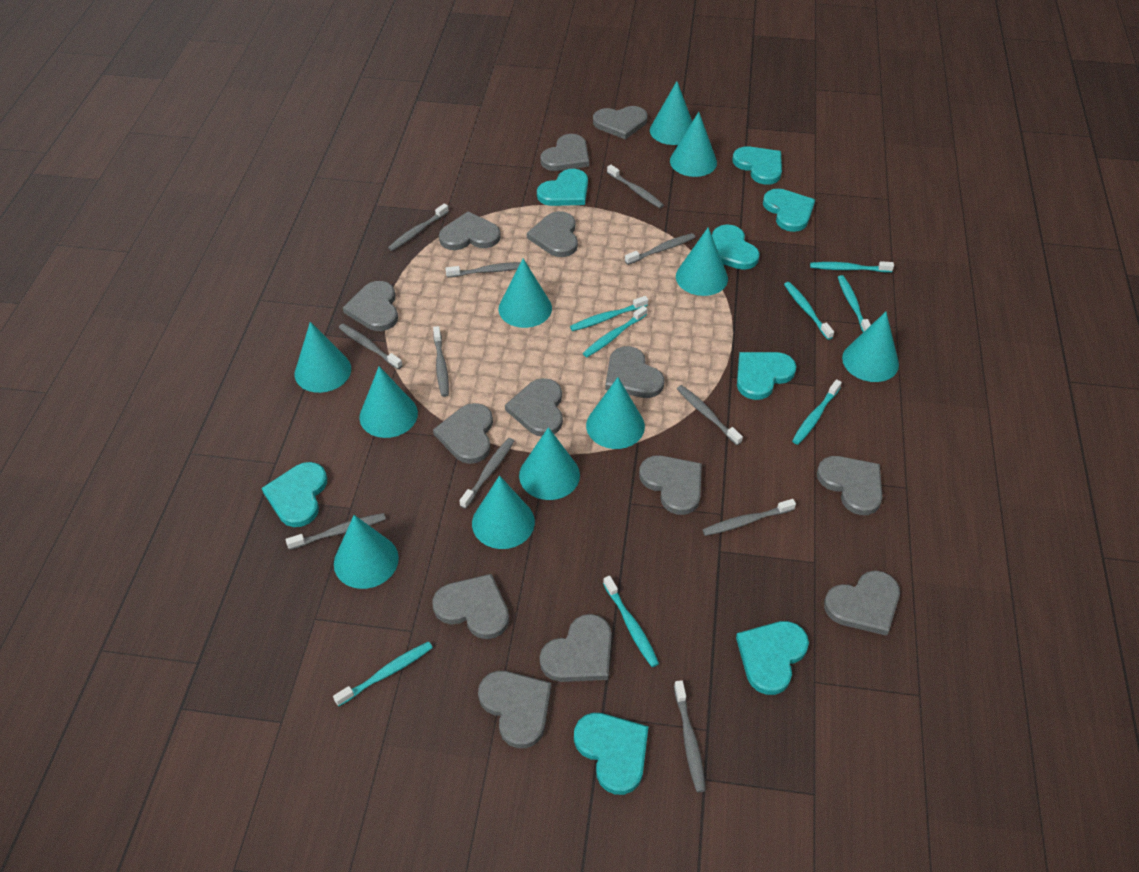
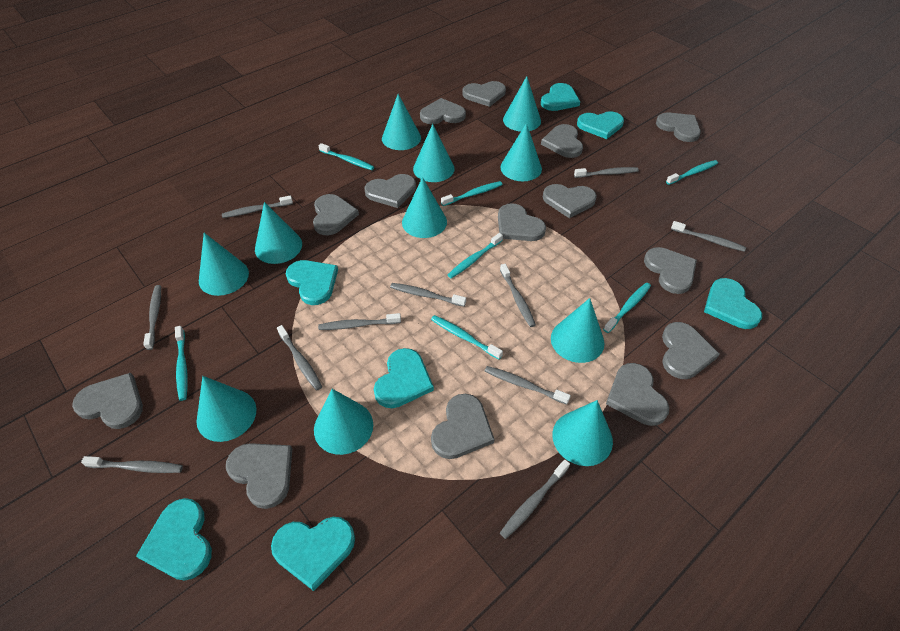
turquoise heart: [262,462,327,527] [537,169,588,206] [574,713,649,795] [712,224,760,270] [732,146,782,185] [736,621,809,695] [737,352,796,400] [763,189,815,232] = 8 -> [136,498,212,581] [271,517,355,591] [286,260,338,305] [374,348,434,408] [541,83,580,111] [577,111,624,139] [704,278,762,329] = 7
turquoise toothbrush: [333,641,433,706] [570,296,648,331] [583,306,647,357] [603,576,659,667] [784,282,834,340] [792,379,842,445] [810,261,894,272] [838,275,871,332] = 8 -> [175,326,188,401] [319,143,374,170] [431,315,503,360] [441,181,503,206] [448,233,503,278] [603,283,651,333] [666,160,718,185] = 7

